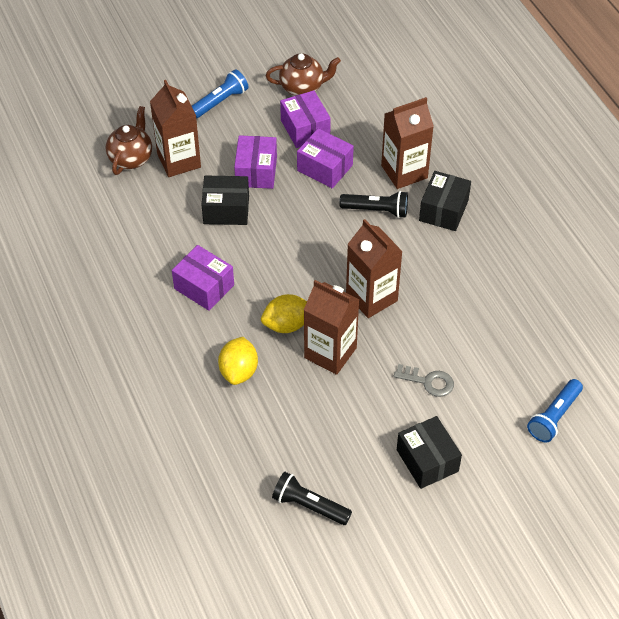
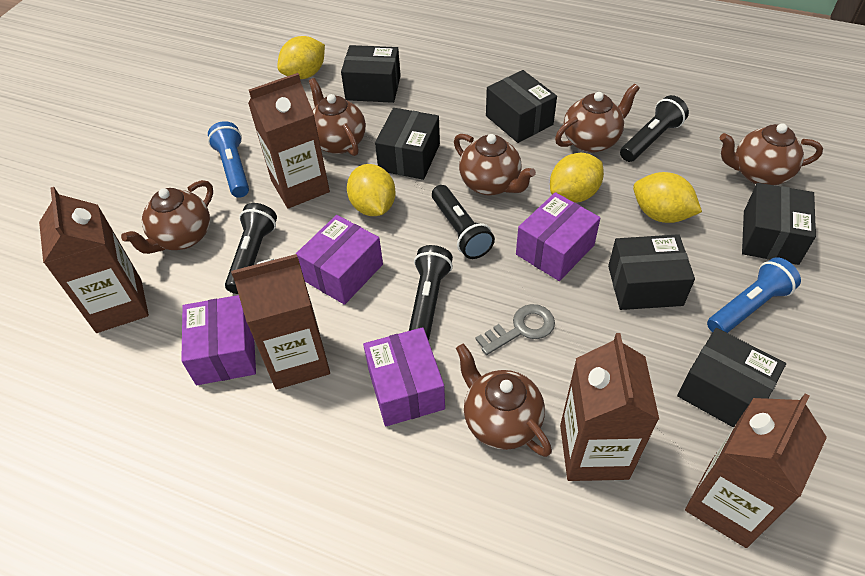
black box: [202,176,249,225] [397,416,462,489] [419,171,471,231] = 3 -> [341,45,401,103] [375,108,440,180] [486,70,557,143] [608,234,695,310] [677,328,786,428] [742,183,816,265] = 6
black flashlight: [272,472,352,525] [339,191,408,218] = 2 -> [225,203,277,294] [409,245,453,340] [432,185,495,259] [620,95,689,162] = 4
brown carton: [150,80,201,177] [304,280,360,375] [346,219,403,318] [381,97,434,189] = 4 -> [39,187,149,333] [231,254,330,390] [248,73,330,209] [560,333,659,481] [685,393,827,548] = 5
brown teapot: [106,106,152,175] [266,53,341,96] = 2 -> [121,180,213,254] [309,78,366,156] [454,134,536,195] [456,344,552,457] [555,83,640,153] [720,123,823,185] = 6
yellow lemon: [218,337,258,385] [261,294,307,333] = 2 -> [277,36,325,79] [347,164,396,216] [550,153,604,203] [633,172,702,223] = 4

